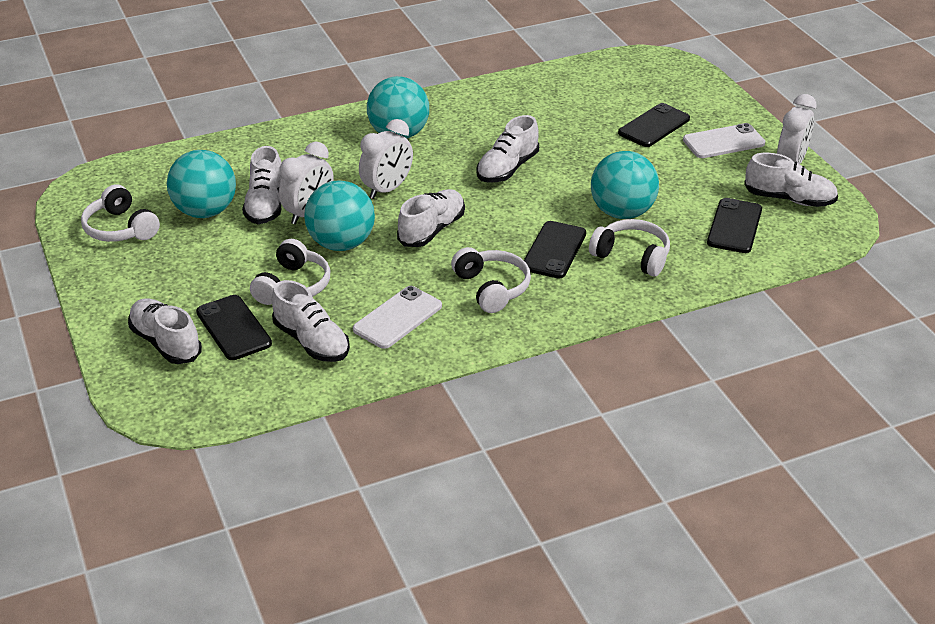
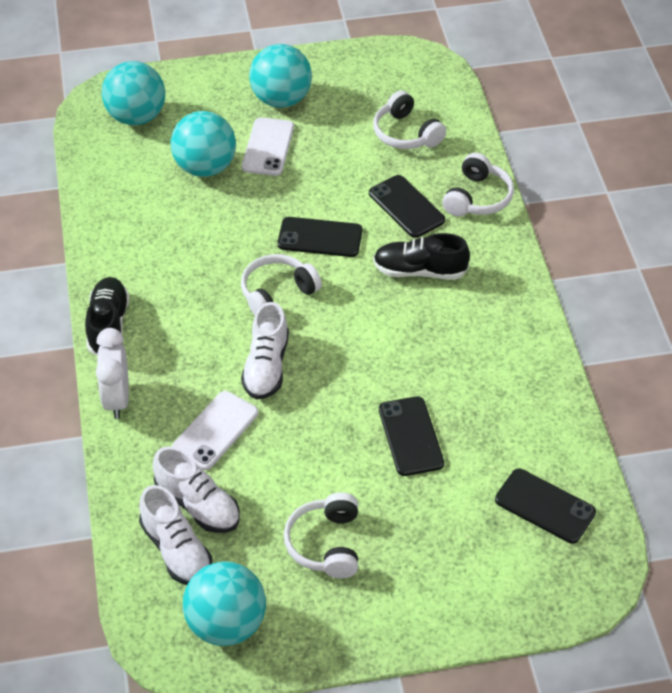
black shoe: none = 0 -> [85,277,130,355] [373,233,470,280] = 2
white clock: [279,142,334,225] [359,119,413,199] [777,94,817,164] = 3 -> [96,328,129,419] = 1
white shoe: [128,298,202,364] [242,146,282,224] [272,280,350,362] [397,189,465,247] [476,115,539,183] [744,153,838,207] = 6 -> [139,485,212,585] [153,447,240,533] [241,302,289,400] = 3

